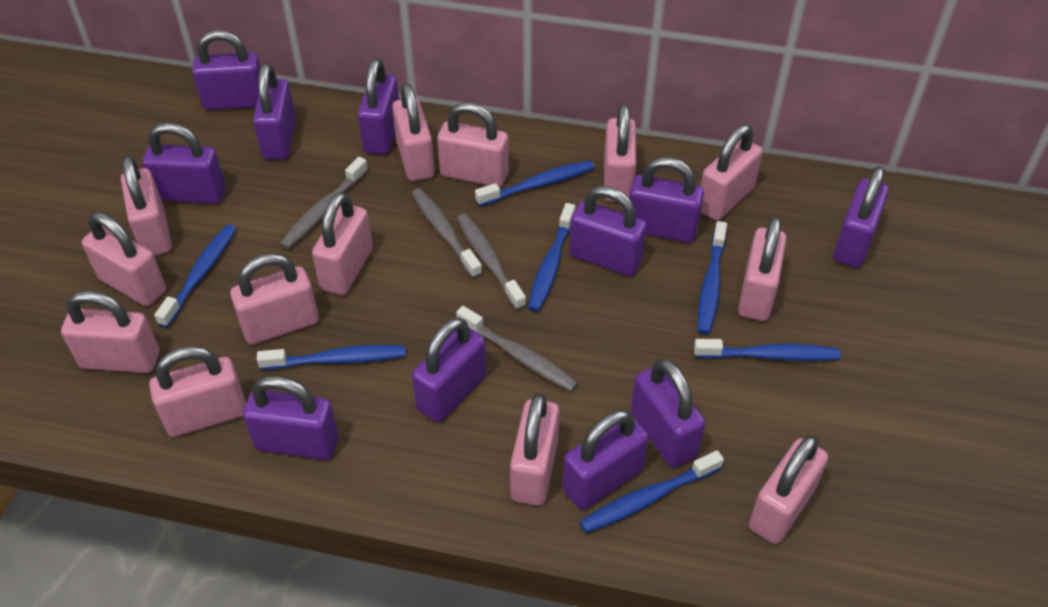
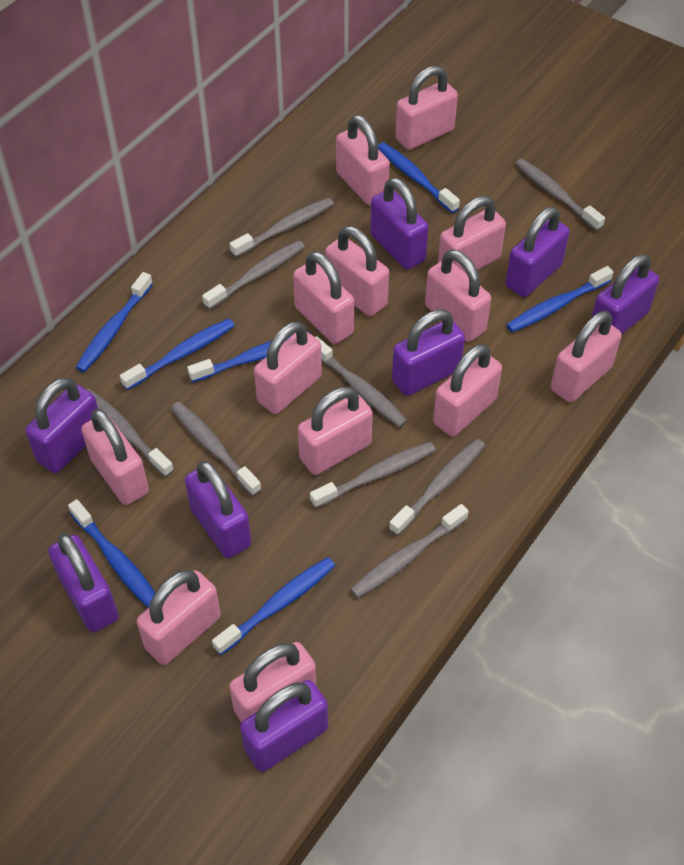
grey toothbrush: [280,157,368,249] [412,188,482,278] [456,306,578,392] [457,214,526,310] = 4 -> [86,389,174,477] [171,402,262,496] [202,240,305,310] [230,198,334,258] [310,442,436,508] [315,336,408,427] [350,504,469,598] [389,439,485,536] [515,159,605,231] = 9
purple padlock: [142,123,226,204] [192,30,261,110] [243,376,338,460] [253,63,296,160] [358,58,399,155] [412,318,487,422] [563,409,649,510] [569,186,647,276] [629,157,704,243] [631,358,705,468] [833,166,889,268] = 11 -> [25,378,98,473] [49,533,118,632] [185,461,251,558] [240,680,328,772] [370,178,429,269] [392,309,465,396] [505,207,570,297] [591,254,659,334] = 8

